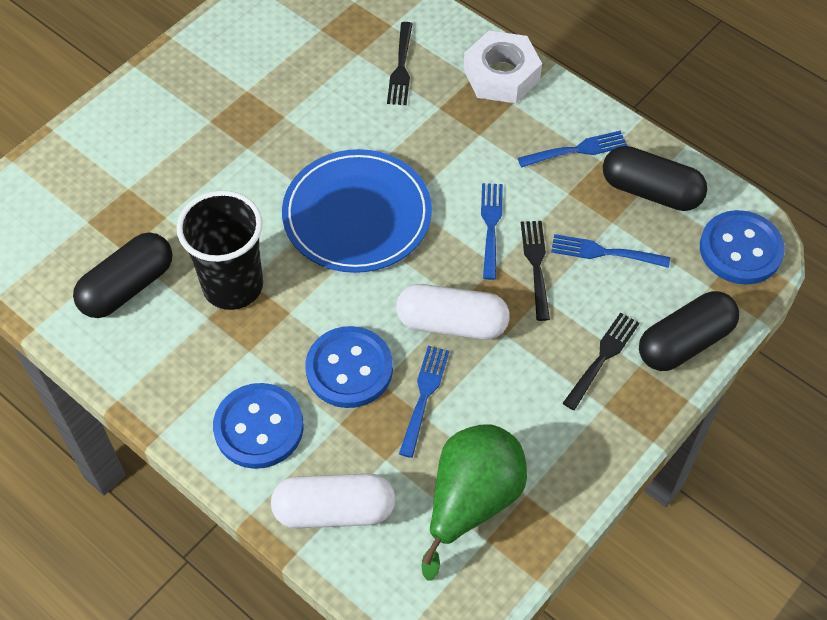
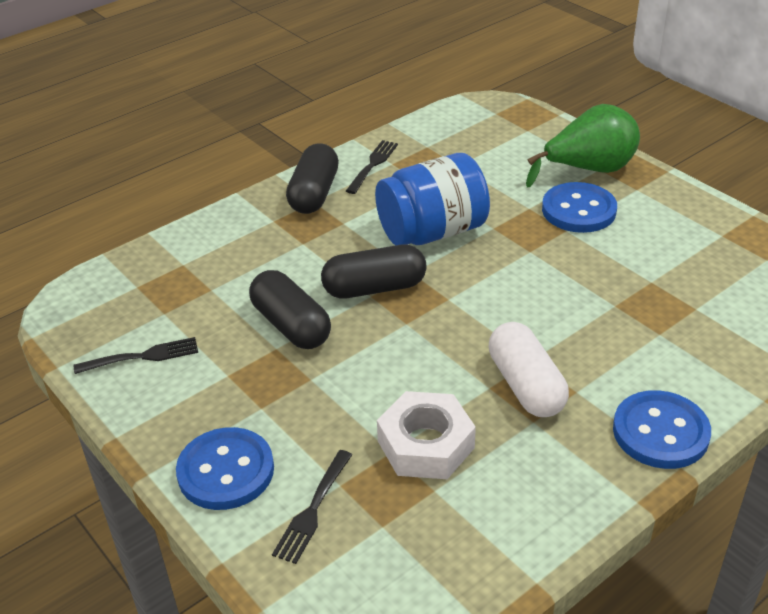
black cup: [177,190,263,310] = 1 -> none = 0
blue fork: [399,346,450,458] [481,183,503,280] [518,131,628,167] [551,234,670,268] = 4 -> none = 0
blue jar: none = 0 -> [375,153,490,245] = 1
blue plate: [282,149,432,273] = 1 -> none = 0
white capsule: [271,473,395,529] [396,284,510,340] = 2 -> [489,322,569,417] = 1

